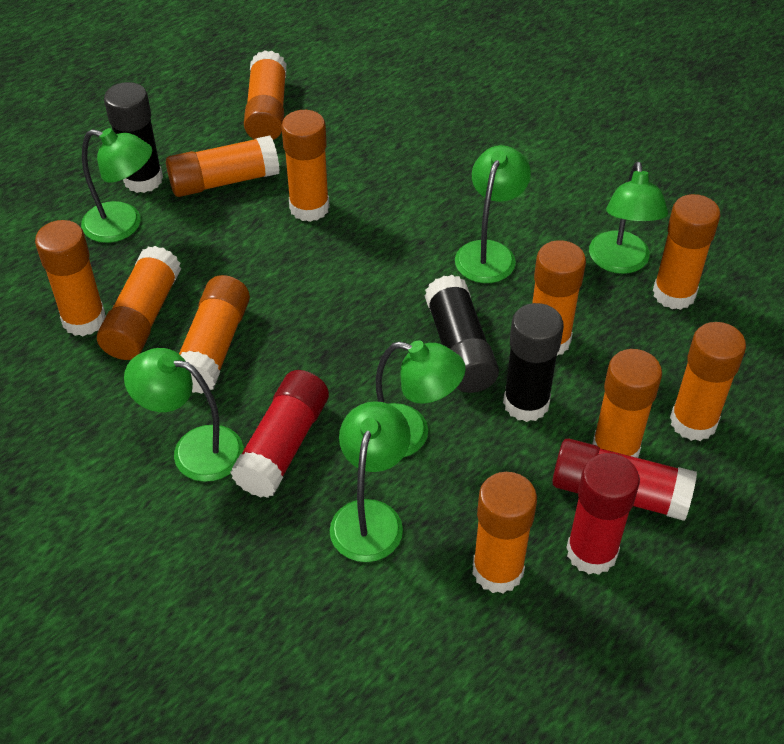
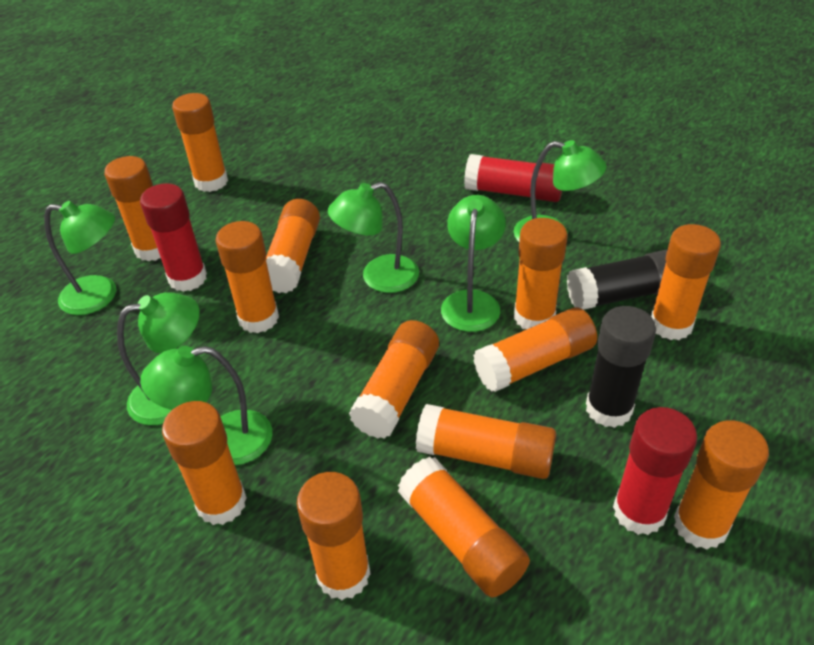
black glue stick: [104,82,163,193] [425,275,499,393] [503,303,564,422] = 3 -> [567,249,668,310] [586,306,656,428] = 2
orange glue stick: [35,220,106,336] [97,246,181,360] [166,136,280,197] [179,275,250,394] [244,50,287,140] [282,110,330,222] [473,472,537,594] [532,240,586,355] [593,349,662,458] [653,194,720,310] [670,322,746,441] = 11 -> [104,156,161,261] [162,401,247,525] [172,93,228,192] [216,221,279,333] [266,199,320,293] [297,472,370,600] [349,320,439,439] [398,457,530,598] [416,404,556,479] [473,308,597,392] [514,218,568,329] [651,224,721,340] [674,420,769,549] = 13

